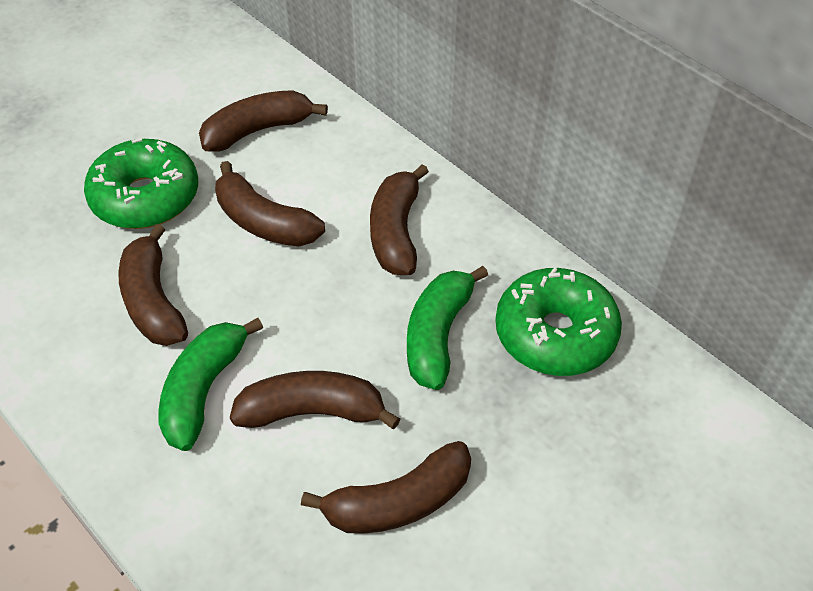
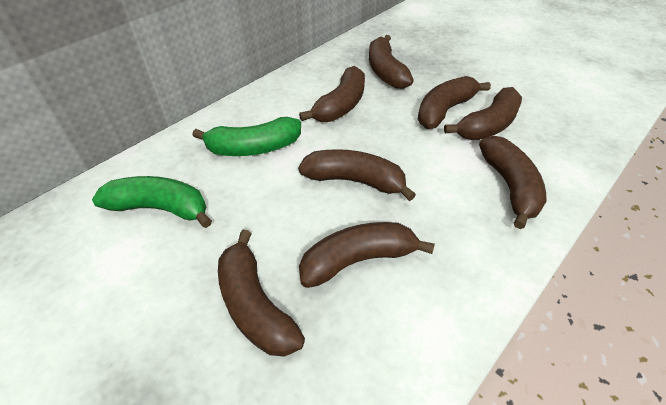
brown banana: [118,224,188,346] [199,90,328,151] [215,161,325,247] [230,371,400,429] [301,441,471,533] [370,164,429,275] = 6 -> [218,230,305,357] [298,149,416,201] [299,66,365,122] [299,222,435,288] [369,35,414,89] [418,76,491,129] [444,87,522,140] [479,136,546,229] = 8
green donut: [84,138,198,229] [495,267,622,376] = 2 -> none = 0

